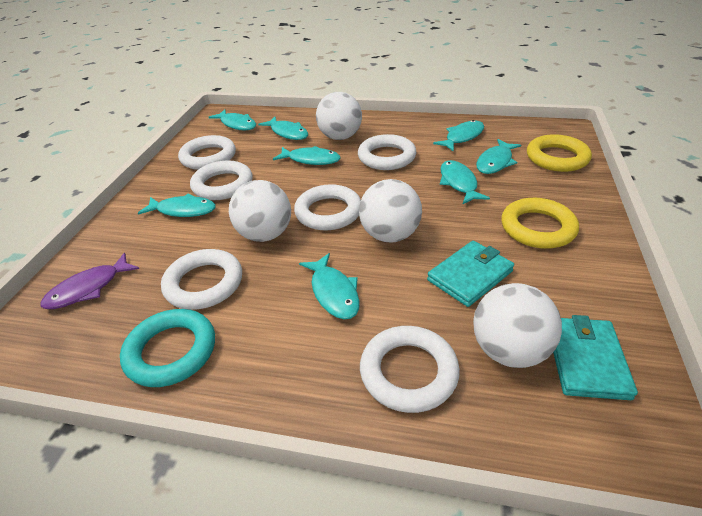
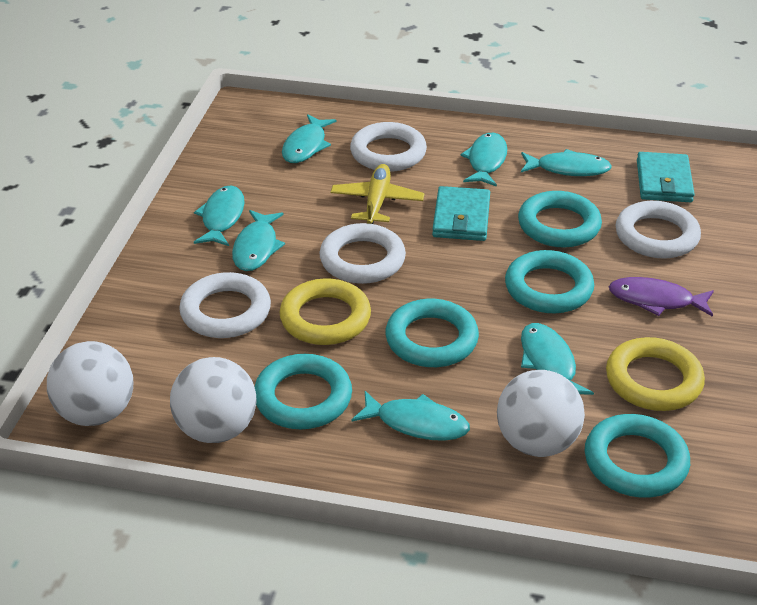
turquoise fish: [138,194,216,217] [209,110,256,131] [258,117,308,140] [273,146,341,165] [299,253,360,319] [433,120,484,151] [440,160,490,204] [476,139,521,174] = 8 -> [194,186,245,246] [232,210,285,271] [282,114,336,163] [351,391,470,441] [460,133,507,187] [521,149,612,176] [521,323,594,395] = 7
turquoise ring: [120,309,215,387] = 1 -> [255,354,352,429] [385,299,479,367] [505,250,594,313] [518,191,602,247] [585,414,690,498] = 5
white ball: [229,180,291,242] [316,92,362,140] [359,179,422,242] [473,283,562,368] = 4 -> [47,341,133,426] [170,357,257,443] [497,370,585,457] = 3
white ring: [161,249,242,310] [178,135,236,170] [190,160,253,200] [294,184,361,230] [358,134,416,170] [360,326,460,413] = 6 -> [179,272,271,338] [319,223,406,284] [350,122,427,172] [615,201,701,258] = 4
yellow plane: none = 0 -> [331,164,424,224] = 1

